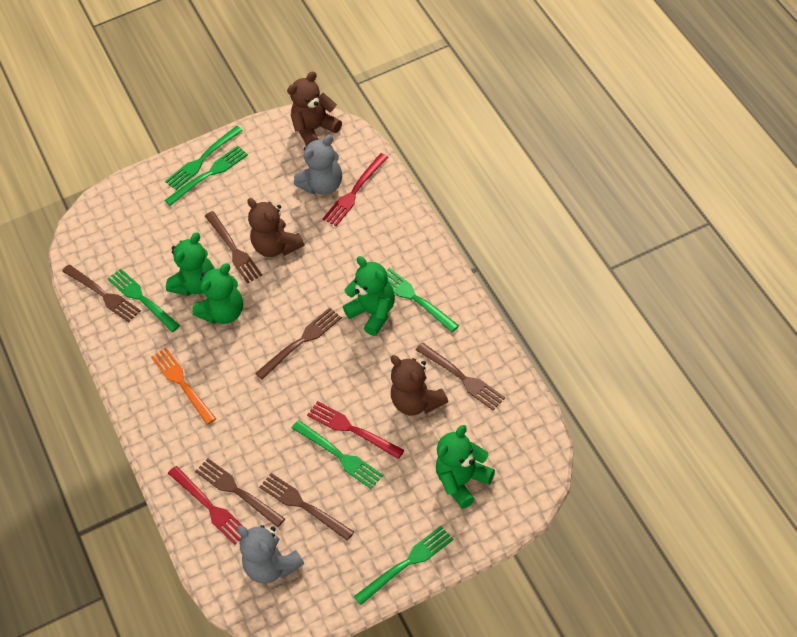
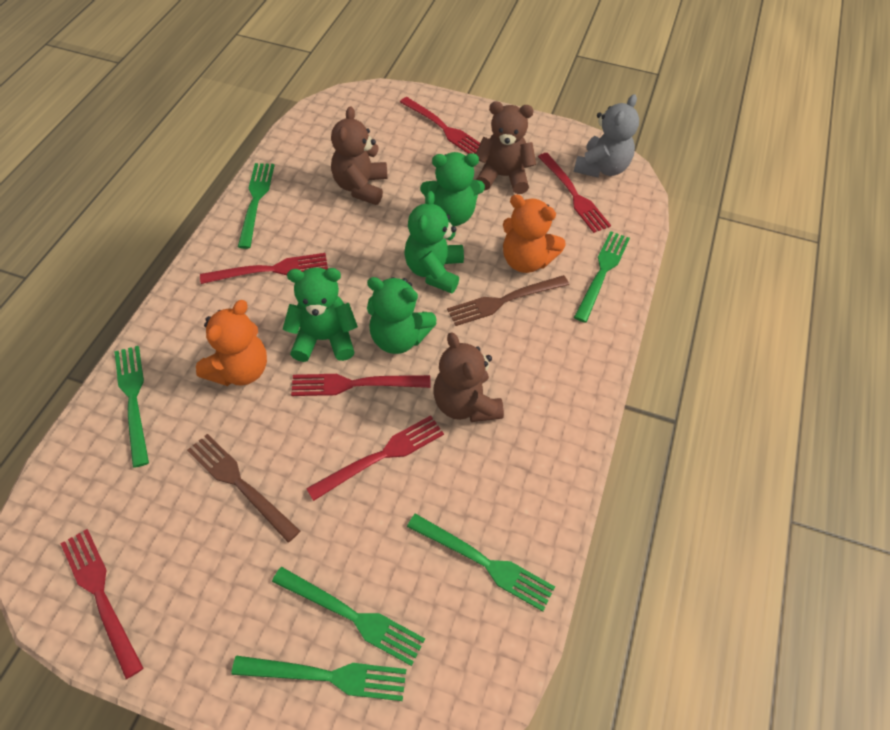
brown fork: [62,264,141,323] [195,458,285,527] [205,211,262,284] [255,307,342,380] [259,473,354,541] [416,343,505,410] = 6 -> [187,434,300,543] [447,275,569,326] = 2
grey teddy bear: [237,525,304,584] [294,135,342,195] = 2 -> [574,94,639,178] = 1
orange fork: [151,348,216,425] = 1 -> none = 0
orange teddy bear: none = 0 -> [196,300,267,386] [503,194,566,273] = 2
red fork: [168,466,244,545] [307,401,404,459] [322,153,388,226] = 3 -> [60,529,143,679] [200,253,328,284] [291,374,430,396] [306,415,444,501] [400,97,480,154] [538,153,611,233] = 6

